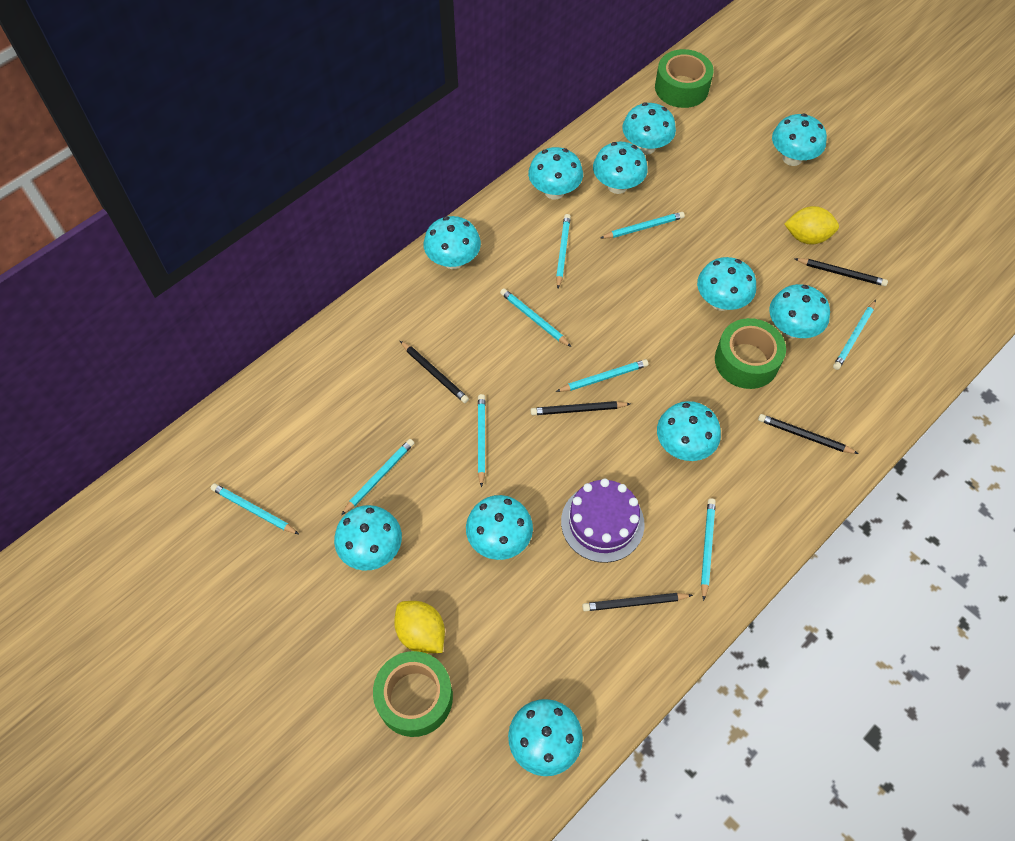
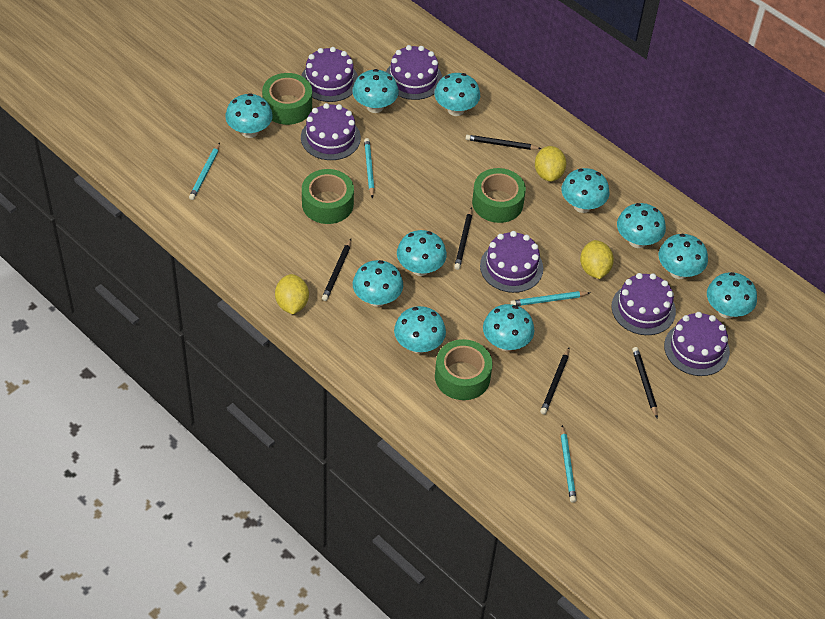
green tape: [373,651,453,737] [655,49,714,108] [715,318,786,389] = 3 -> [262,73,312,125] [302,169,354,224] [435,339,493,400] [472,168,526,223] = 4
purple cake: [561,478,645,563] = 1 -> [301,47,358,102] [301,103,361,160] [386,45,442,100] [480,231,543,293] [612,273,676,335] [664,312,730,376] = 6
turquoise pencil: [211,483,299,534] [341,439,414,515] [478,394,485,488] [500,288,571,347] [556,214,571,289] [556,359,648,392] [600,212,685,239] [701,498,716,601] [833,300,876,370] = 9 -> [189,143,220,200] [364,138,375,198] [510,291,590,306] [561,425,576,503] = 4
yellow lemon: [394,601,445,653] [784,206,839,245] = 2 -> [275,274,309,314] [535,146,566,182] [580,240,614,279] = 3

